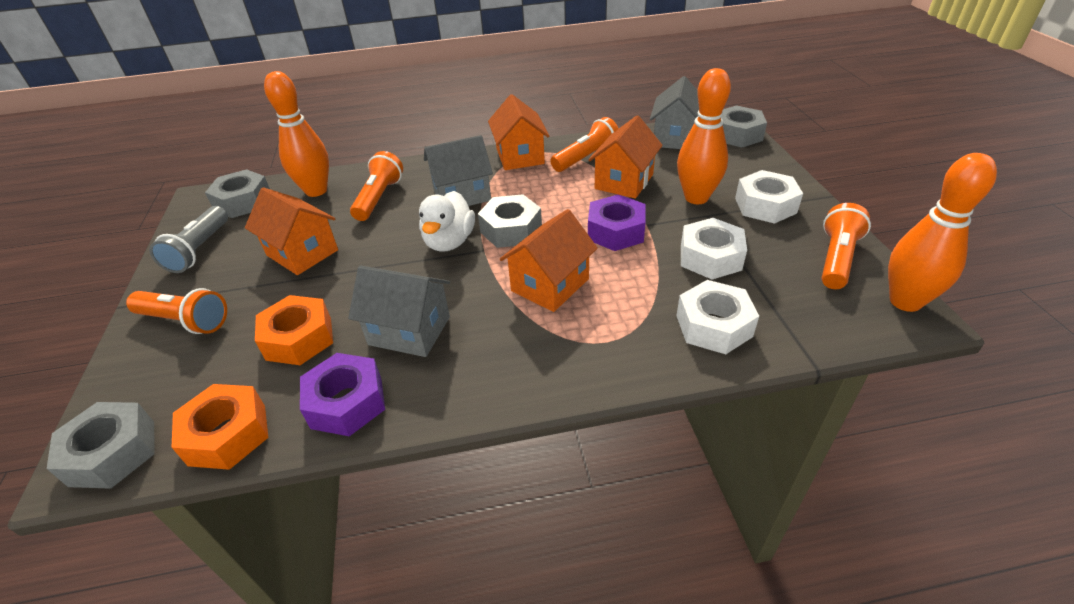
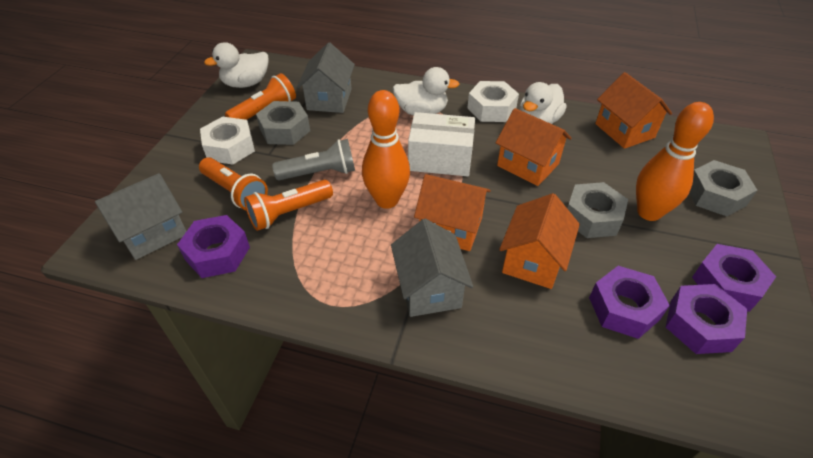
grey nut: [47,402,155,489] [205,169,270,218] [478,194,542,248] [721,105,767,147] = 4 -> [256,101,310,145] [567,182,628,238] [689,160,757,216] = 3
orange bowling pin: [264,71,329,197] [677,68,731,204] [888,153,997,312] = 3 -> [362,90,410,209] [636,102,714,221] = 2
orange flashlight: [126,288,227,334] [350,151,403,221] [550,117,619,172] [821,203,871,289] = 4 -> [199,157,268,210] [225,73,296,120] [244,180,333,231] = 3
orange nut: [172,384,268,470] [255,295,333,365] = 2 -> none = 0
purple nut: [300,353,385,436] [588,194,646,251] = 2 -> [177,215,250,278] [589,266,670,339] [666,284,747,354] [692,244,776,312] = 4
white box: none = 0 -> [408,112,475,176] = 1
white duck: [419,191,475,252] = 1 -> [204,42,269,88] [392,67,459,115] [520,82,567,124] = 3
white nut: [676,280,759,354] [681,218,747,279] [735,170,803,224] = 3 -> [200,117,255,165] [467,81,519,122] = 2

